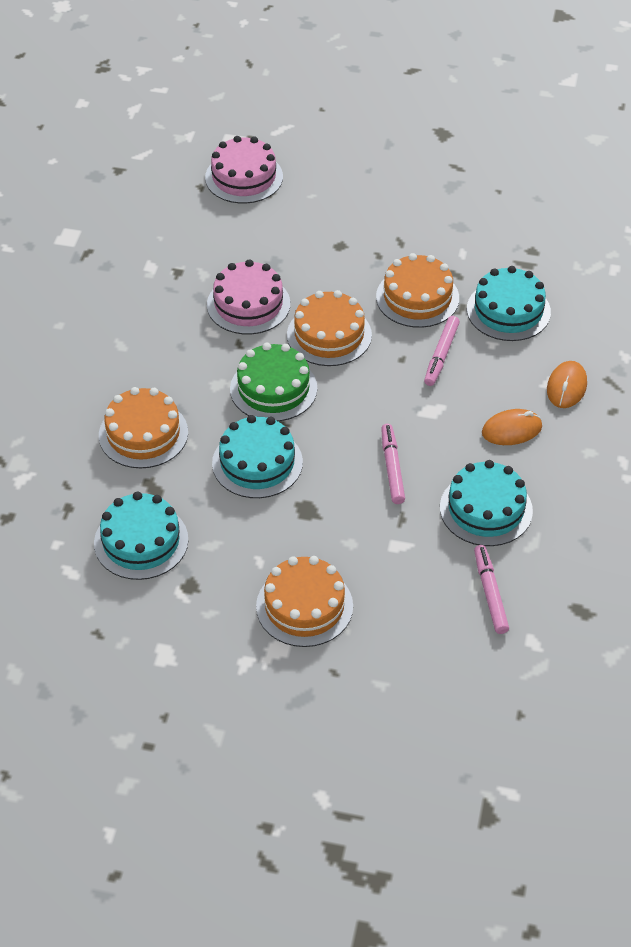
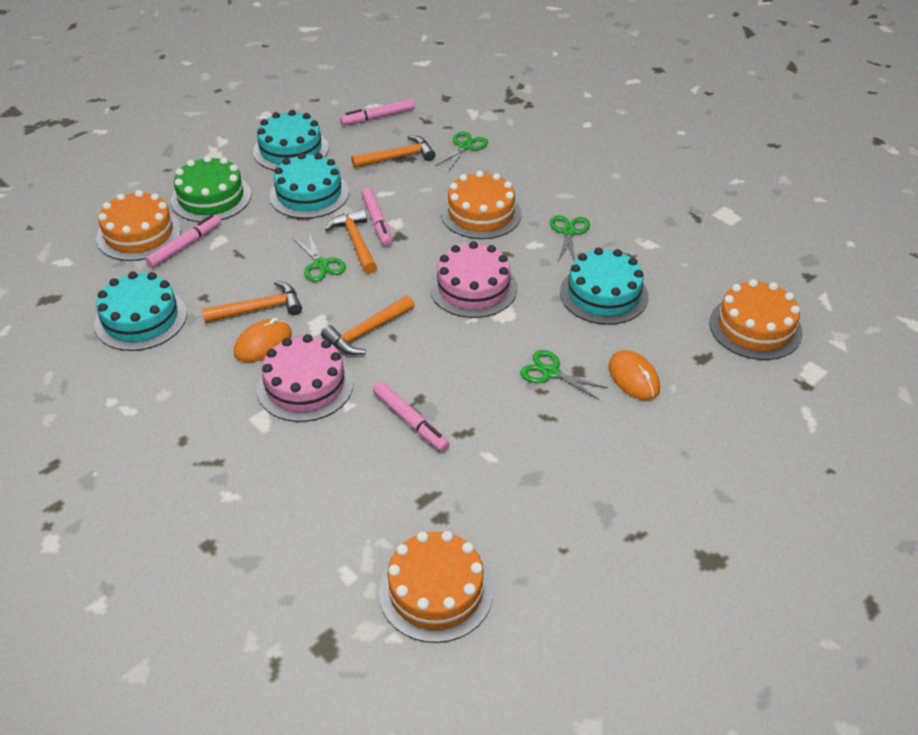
green scissors: none = 0 -> [293,231,346,282] [435,132,488,172] [520,350,608,400] [550,215,590,261] = 4
orange hammer: none = 0 -> [202,281,302,323] [321,295,415,355] [325,209,377,274] [351,135,436,168] = 4
pink marker: [381,424,405,504] [424,316,460,386] [474,545,509,634] = 3 -> [146,214,221,268] [340,99,415,125] [361,187,392,246] [373,382,449,452] = 4

